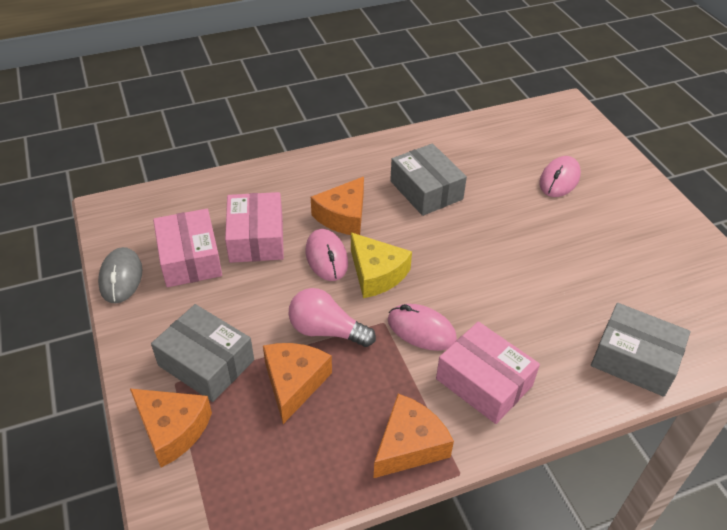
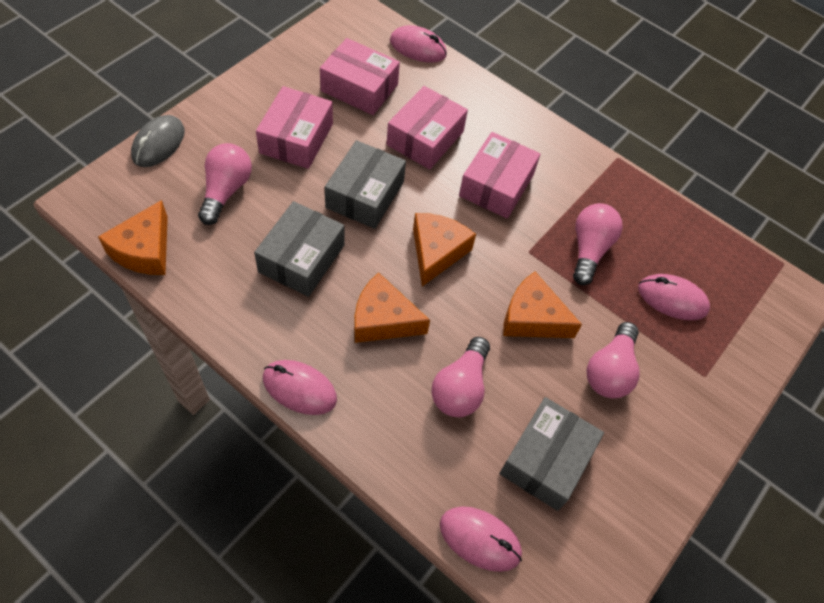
pink box: [153,209,222,287] [225,192,284,263] [436,321,540,424] = 3 -> [256,86,333,169] [320,38,400,115] [387,86,468,169] [459,132,541,219] = 4
pink light bulb: [289,288,376,347] = 1 -> [198,143,252,225] [431,337,490,417] [573,203,623,285] [587,322,640,399] = 4
pink mouse: [306,229,348,281] [388,304,457,351] [539,156,581,197] = 3 -> [263,360,337,415] [390,25,447,63] [440,506,522,572] [638,274,710,320] = 4
yellow cheese: [351,232,412,298] = 1 -> none = 0

